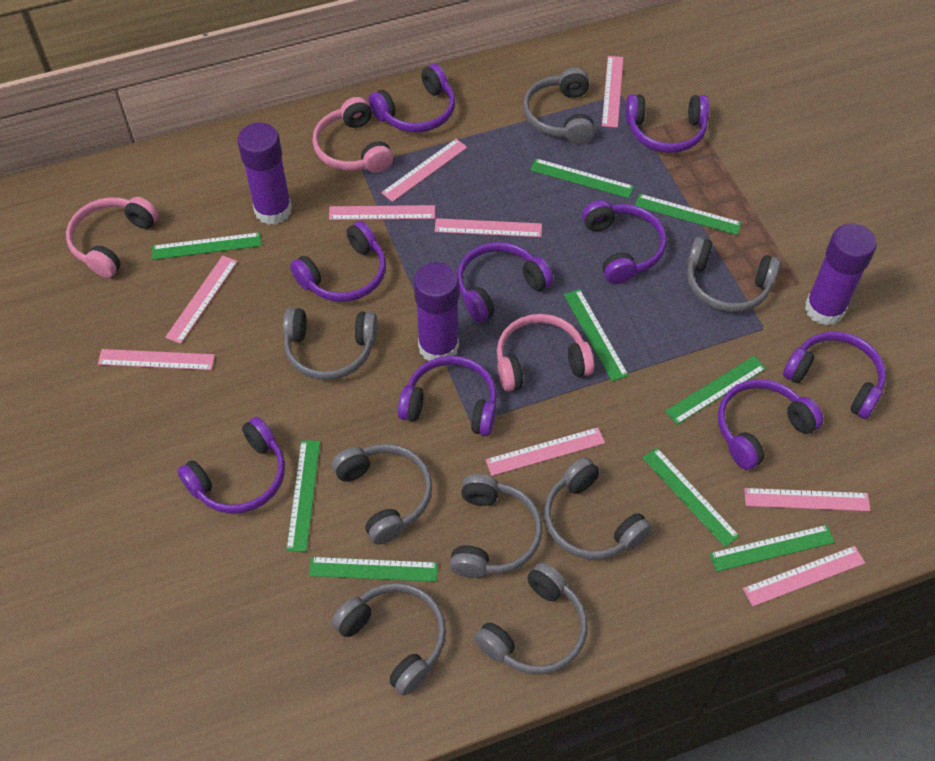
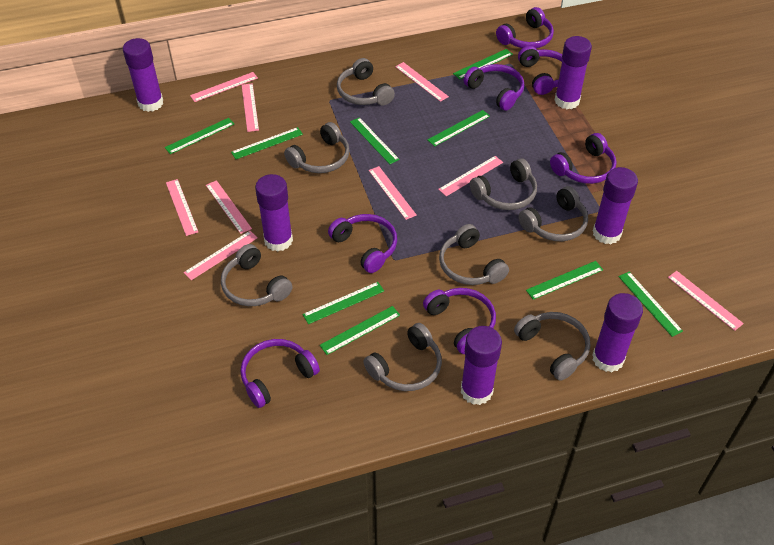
pink headphones: [66,197,158,278] [312,97,393,173] [497,314,594,392] = 3 -> none = 0
purple glue stick: [237,123,292,225] [414,262,459,361] [805,223,877,326] = 3 -> [123,38,163,112] [255,174,293,252] [461,326,502,405] [555,36,592,109] [592,293,643,372] [593,167,638,244] = 6
purple headphones: [177,417,285,514] [290,221,386,302] [368,64,455,132] [398,356,497,436] [457,242,553,322] [582,200,667,284] [625,94,709,153] [718,379,823,470] [783,331,886,419] = 9 -> [240,339,320,408] [328,214,397,273] [423,288,496,354] [464,64,524,111] [496,7,554,48] [518,46,562,95] [550,133,617,184] = 7

